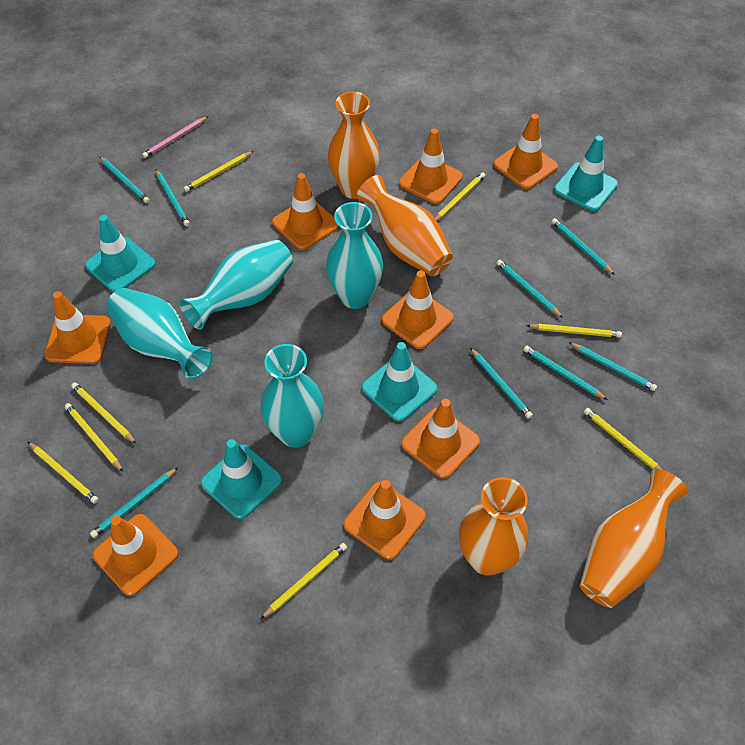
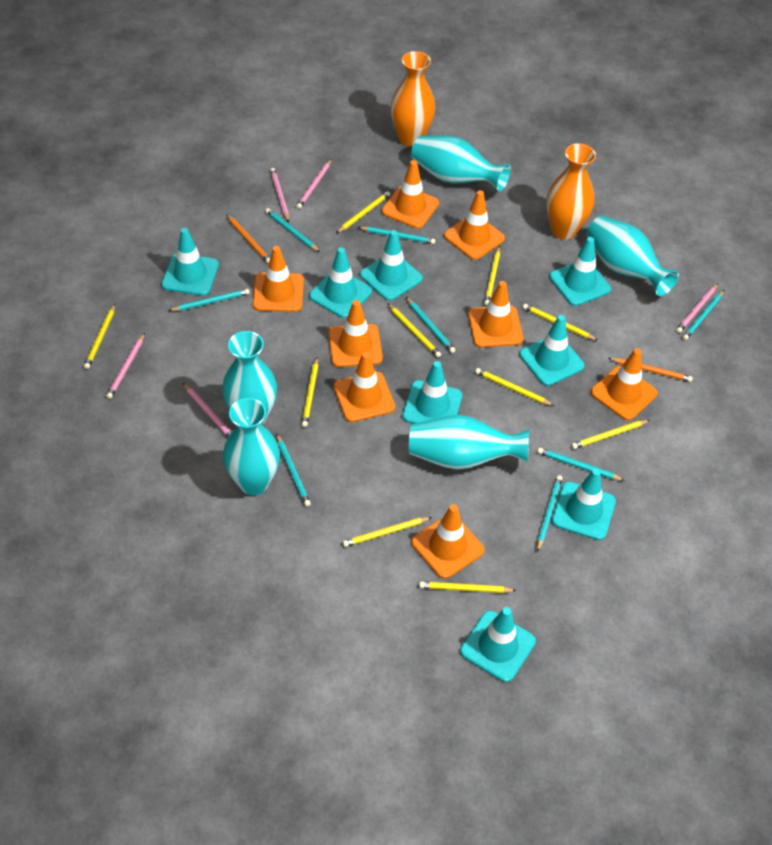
orange pencil: none = 0 -> [227,214,270,263] [608,358,693,382] = 2
orange vase: [328,92,380,199] [357,175,453,276] [459,477,528,576] [580,469,688,608] = 4 -> [391,51,436,147] [546,143,596,240] = 2
pink pencil: [142,116,208,158] = 1 -> [106,333,145,399] [183,383,232,437] [270,168,289,222] [296,159,332,209] [676,284,718,333] = 5
turquoise traffic cone: [85,215,155,292] [201,439,282,519] [361,342,438,422] [554,136,618,212] = 4 -> [162,228,219,296] [309,247,372,318] [360,230,423,301] [402,361,462,424] [460,607,536,682] [519,315,584,386] [549,237,611,306] [552,468,616,540] = 8
turquoise vase: [106,288,213,379] [179,240,293,330] [260,344,324,448] [326,202,383,309] = 4 -> [222,331,277,425] [223,398,280,495] [409,415,529,470] [411,135,511,192] [586,216,679,296] = 5
yellow pencil: [28,442,99,504] [65,403,123,472] [71,383,136,444] [184,151,253,192] [261,543,347,619] [435,172,485,221] [526,324,622,338] [584,408,662,470] = 8 -> [84,304,115,369] [302,357,318,427] [336,191,390,233] [343,517,432,547] [387,303,441,358] [419,581,517,593] [475,368,554,406] [484,246,500,306] [523,304,598,341] [571,420,650,449] = 10

